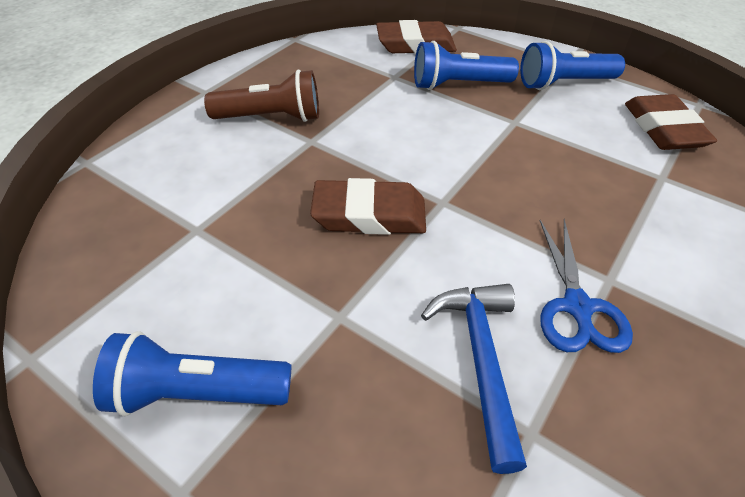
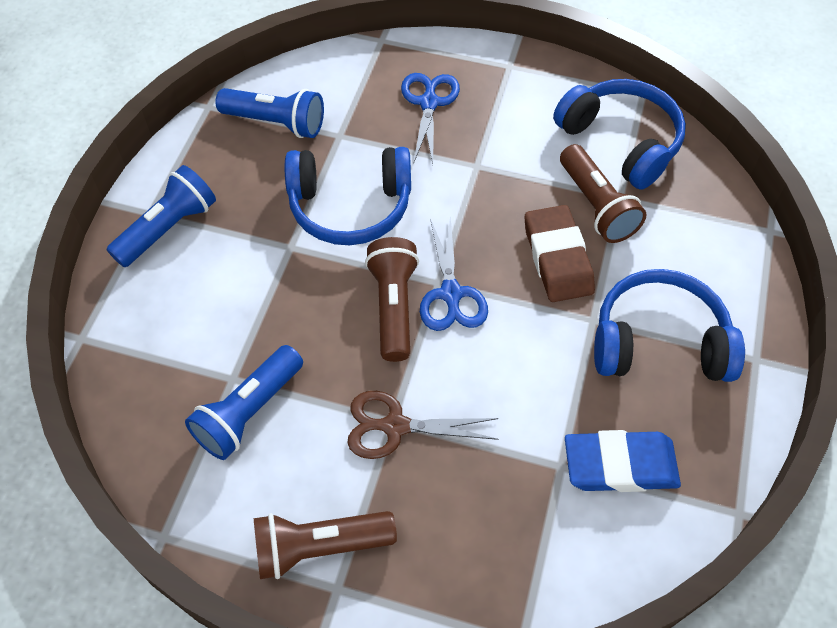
blue eraser: none = 0 -> [565,430,681,492] = 1
blue hammer: [421,284,527,474] = 1 -> none = 0
blue headphones: none = 0 -> [285,147,411,245] [553,79,686,190] [594,269,745,382] = 3
blue scissors: [540,219,633,353] = 1 -> [401,73,460,164] [420,216,488,331] = 2
brown eraser: [310,178,426,235] [376,20,457,54] [625,94,717,150] = 3 -> [525,205,595,302] = 1
brown flashlight: [204,70,319,122] = 1 -> [254,511,397,579] [365,237,419,362] [560,144,647,243] = 3
brown scissors: none = 0 -> [347,391,498,459] = 1

